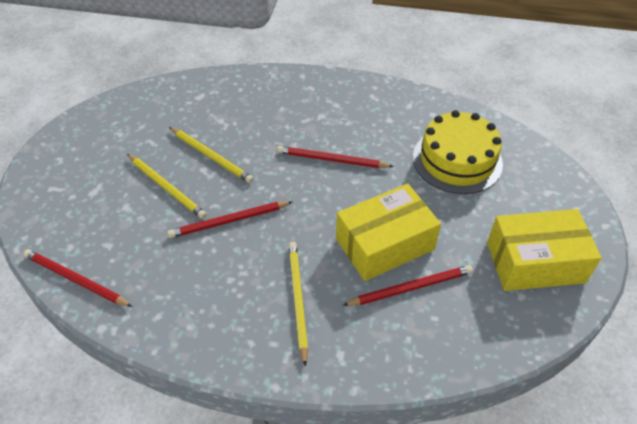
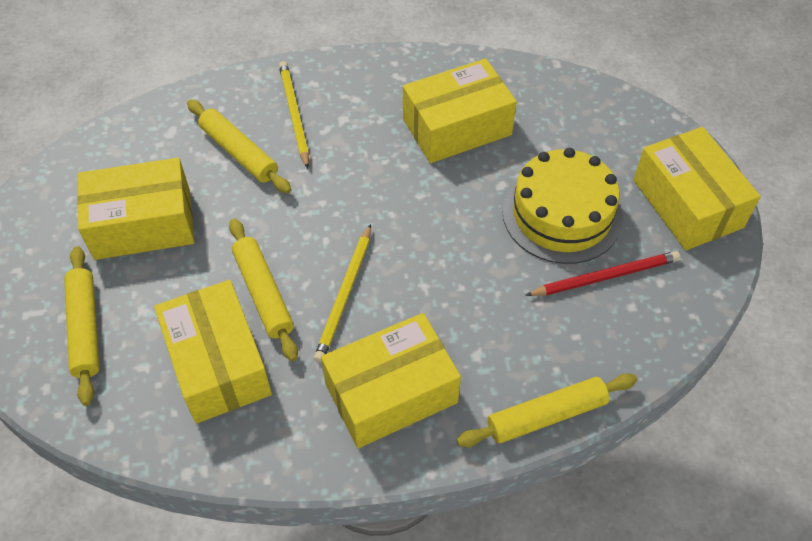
red pencil: [23,249,133,307] [167,201,293,238] [277,146,394,168] [343,265,473,306] = 4 -> [525,251,680,296] = 1
yellow box: [336,184,441,281] [487,209,602,291] = 2 -> [77,158,195,260] [154,280,272,423] [321,313,461,448] [403,58,517,163] [633,127,761,250] = 5
yellow pencil: [127,154,206,219] [169,127,254,183] [289,242,308,367] = 3 -> [279,61,309,169] [314,224,371,363] = 2
yellow rolling pin: none = 0 -> [64,246,100,406] [187,100,291,194] [229,219,298,362] [456,373,637,447] = 4

